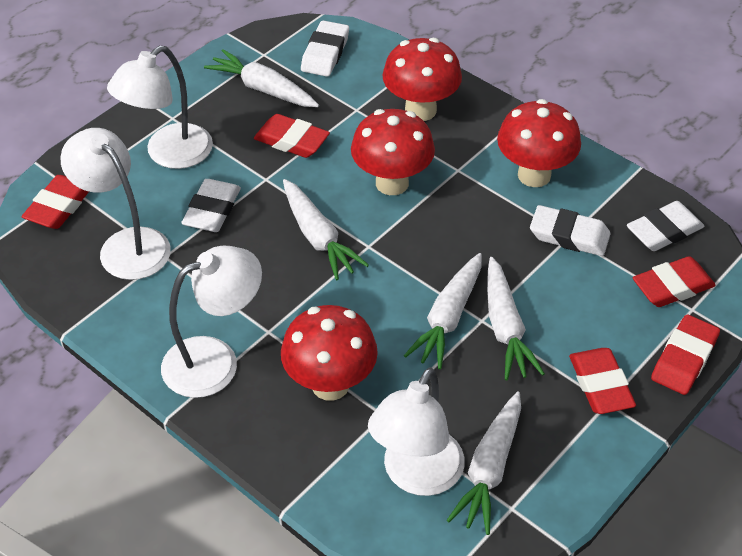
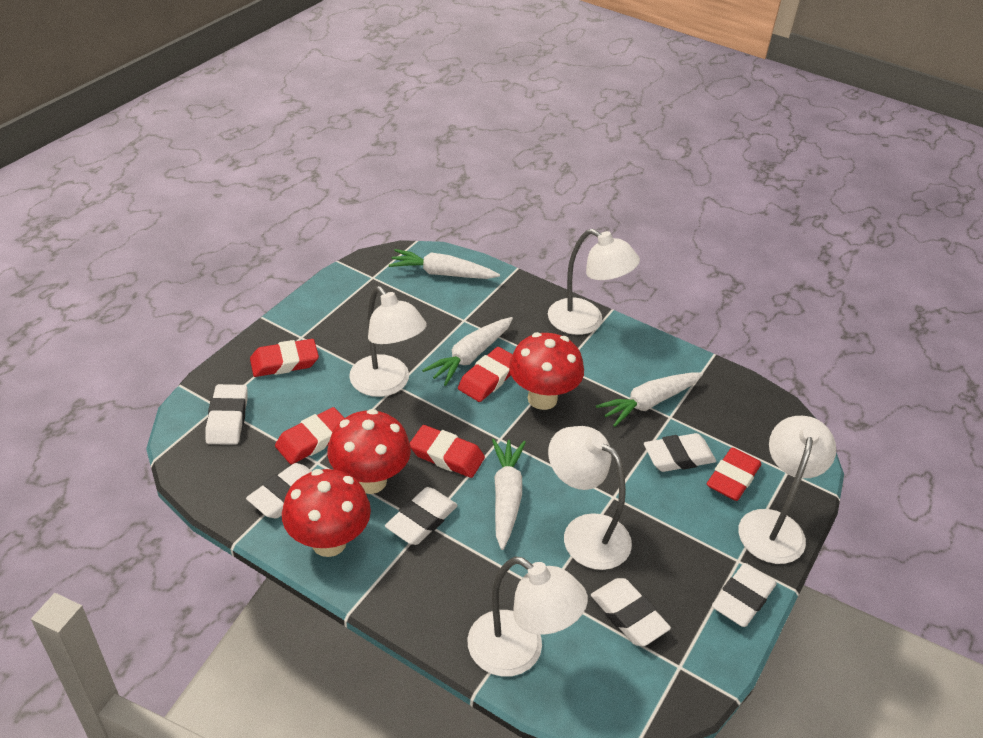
red mushroom: [281,305,378,400] [351,109,435,195] [383,38,462,121] [497,99,581,187] = 4 -> [282,469,371,557] [327,409,411,494] [509,332,584,410] = 3
white carrot: [204,49,319,107] [283,179,369,280] [404,253,482,369] [447,392,521,535] [487,257,545,380] = 5 -> [389,249,500,279] [422,317,513,386] [492,439,526,550] [596,372,703,427] = 4
white eraser: [182,179,241,232] [301,20,349,77] [530,205,611,256] [627,201,704,251] = 4 -> [205,384,248,445] [246,463,312,518] [385,487,458,545] [591,578,671,646] [644,433,716,472] [712,563,777,627] = 6
white lamp: [60,128,171,280] [107,46,213,169] [161,246,262,398] [368,368,465,496] = 4 -> [349,286,427,397] [467,557,588,677] [548,229,640,335] [548,426,632,570] [738,416,836,564] = 5

